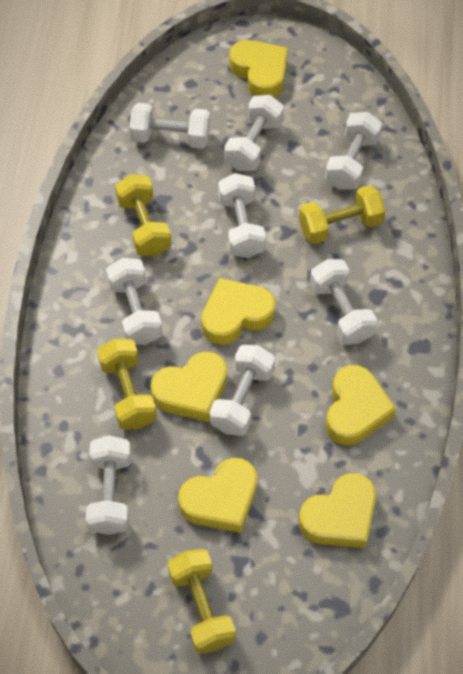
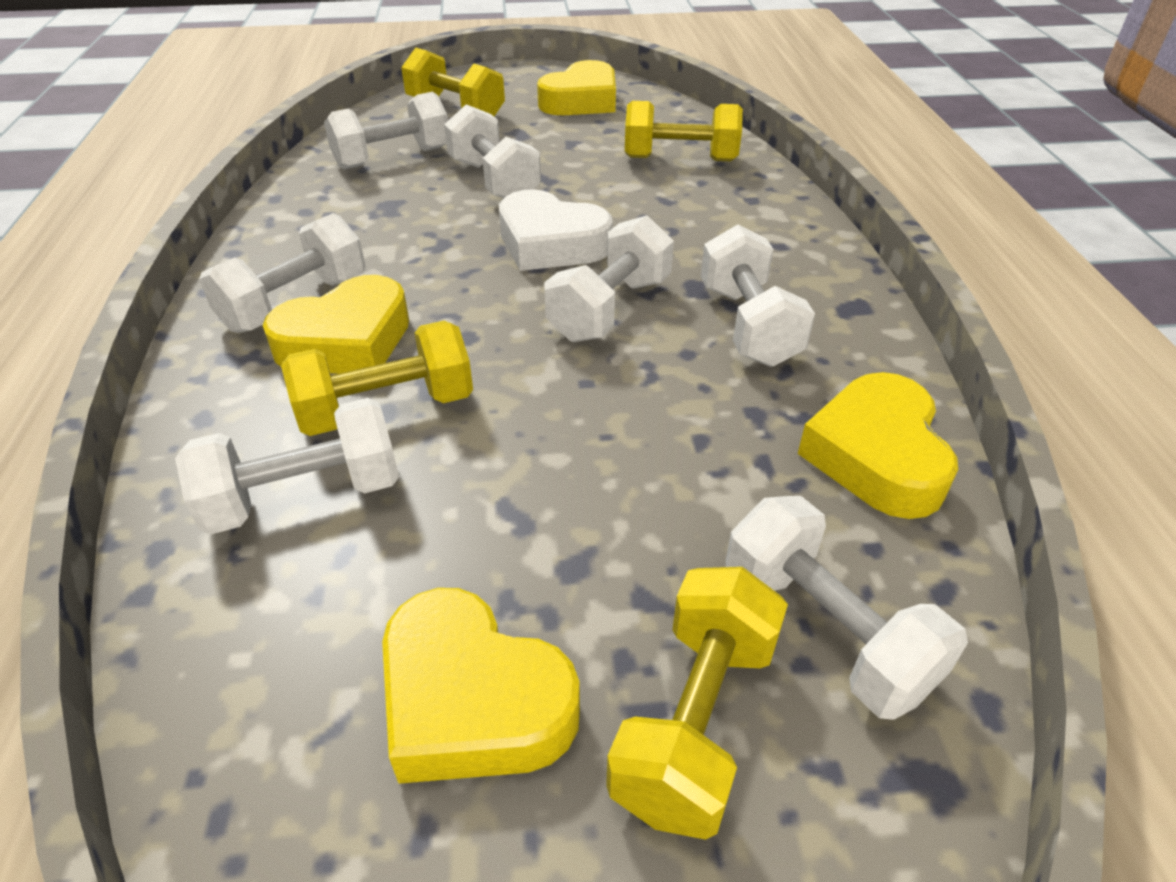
white dumbbell: [86,436,131,535] [106,258,163,345] [130,103,210,149] [209,345,275,436] [218,173,266,258] [224,95,284,171] [310,259,378,345] [325,112,382,190] = 8 -> [175,398,399,535] [199,213,366,333] [324,92,448,170] [444,104,541,198] [544,215,674,342] [701,224,815,367] [726,496,968,720] = 7
white heart: none = 0 -> [499,189,613,271] = 1
yellow heart: [150,352,227,422] [178,458,257,533] [201,278,275,345] [230,40,288,98] [299,473,376,548] [326,365,396,445] = 6 -> [263,275,409,374] [382,588,580,784] [537,60,616,115] [798,372,958,519] = 4

